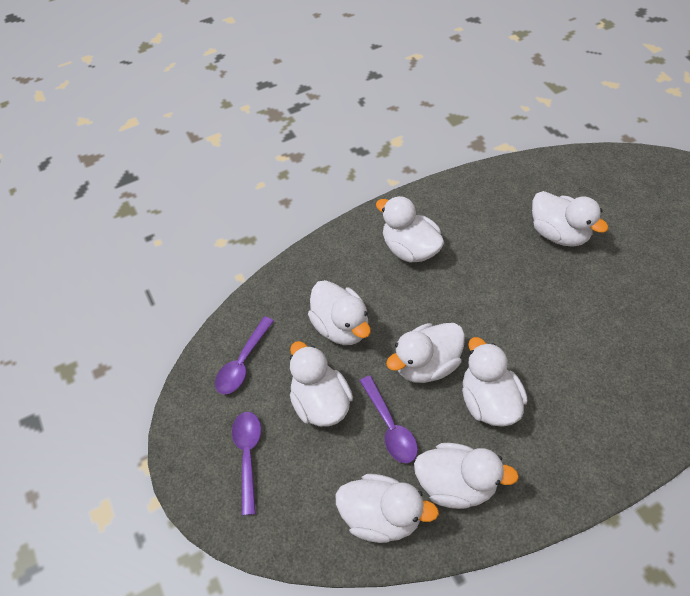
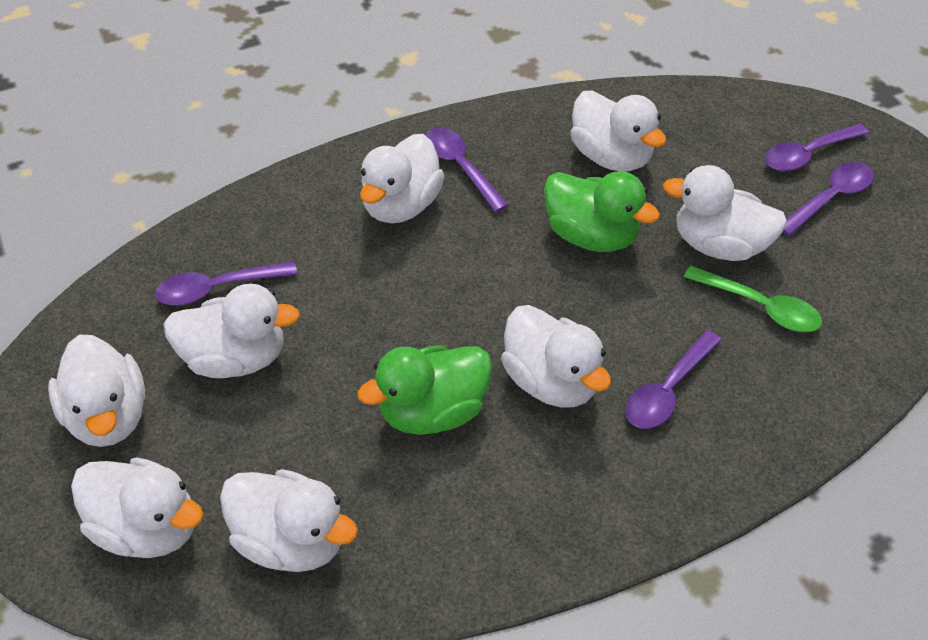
green duck: none = 0 -> [357,345,492,435] [544,171,660,252] = 2
green spoon: none = 0 -> [684,266,822,332] = 1
purple spoon: [215,316,274,394] [232,412,261,515] [360,376,418,463] = 3 -> [155,261,298,306] [425,128,509,212] [625,330,722,429] [765,124,869,171] [783,162,874,236] = 5

